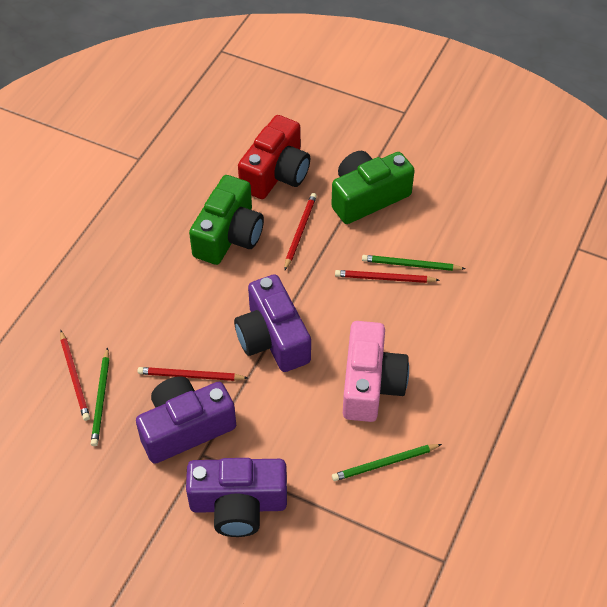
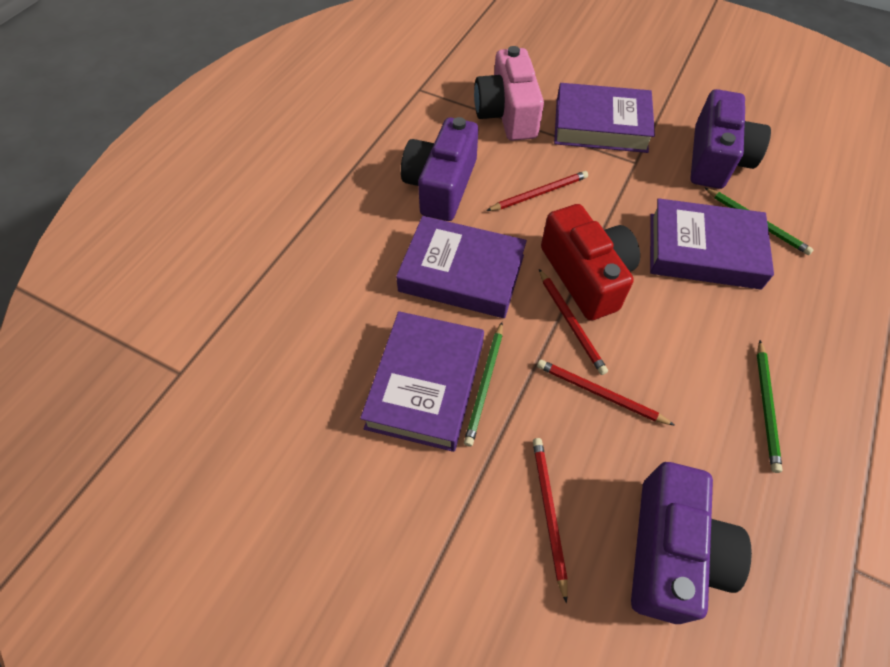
green camera: [189,175,264,265] [331,151,415,224] = 2 -> none = 0
purple book: none = 0 -> [360,311,484,452] [396,216,527,318] [554,83,655,153] [650,198,774,290] = 4

